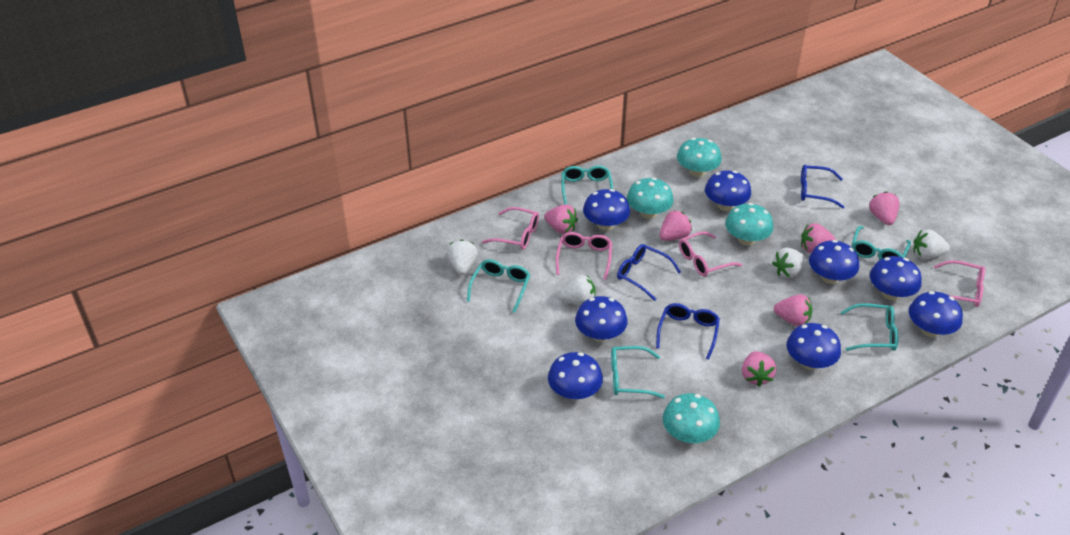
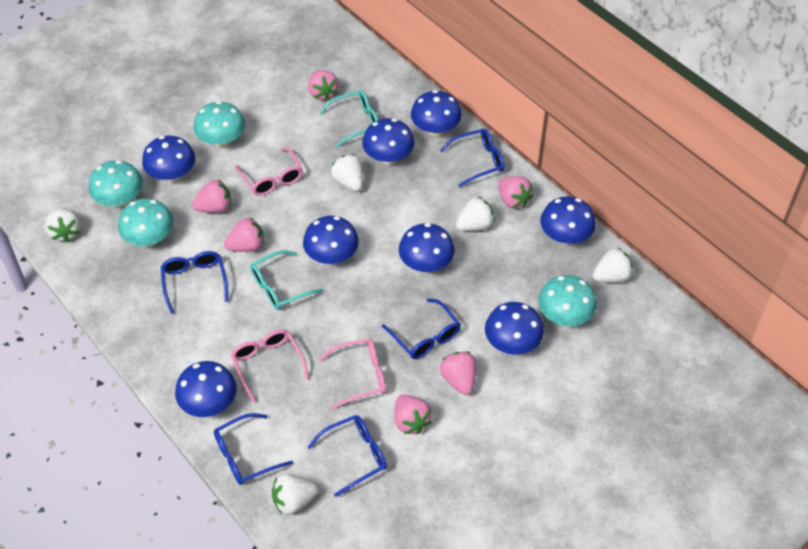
blue glasses: [617,244,681,301] [656,303,720,360] [801,165,844,208] = 3 -> [161,251,228,314] [214,413,293,485] [308,415,387,497] [382,298,461,359] [440,129,504,187] = 5
pink glasses: [482,207,539,249] [556,232,612,280] [679,231,742,276] [934,260,985,307] = 4 -> [231,329,309,402] [235,148,303,196] [319,338,386,409] = 3
turquoise glasses: [467,259,530,313] [562,165,613,205] [611,346,665,398] [841,303,898,351] [852,226,911,259] = 5 -> [250,250,324,310] [319,90,378,147] = 2
white strawberry: [447,239,478,275] [559,275,596,306] [772,248,806,278] [913,229,950,259] = 4 -> [45,207,81,242] [272,474,319,515] [331,154,363,191] [456,196,495,231] [592,247,633,283] = 5

